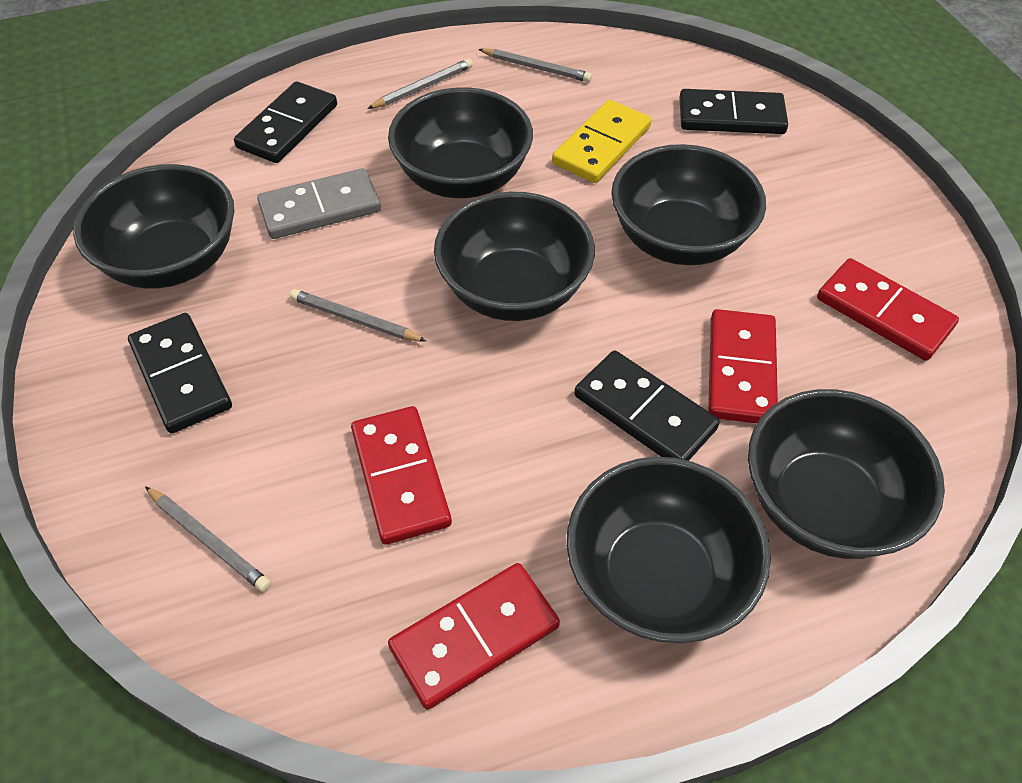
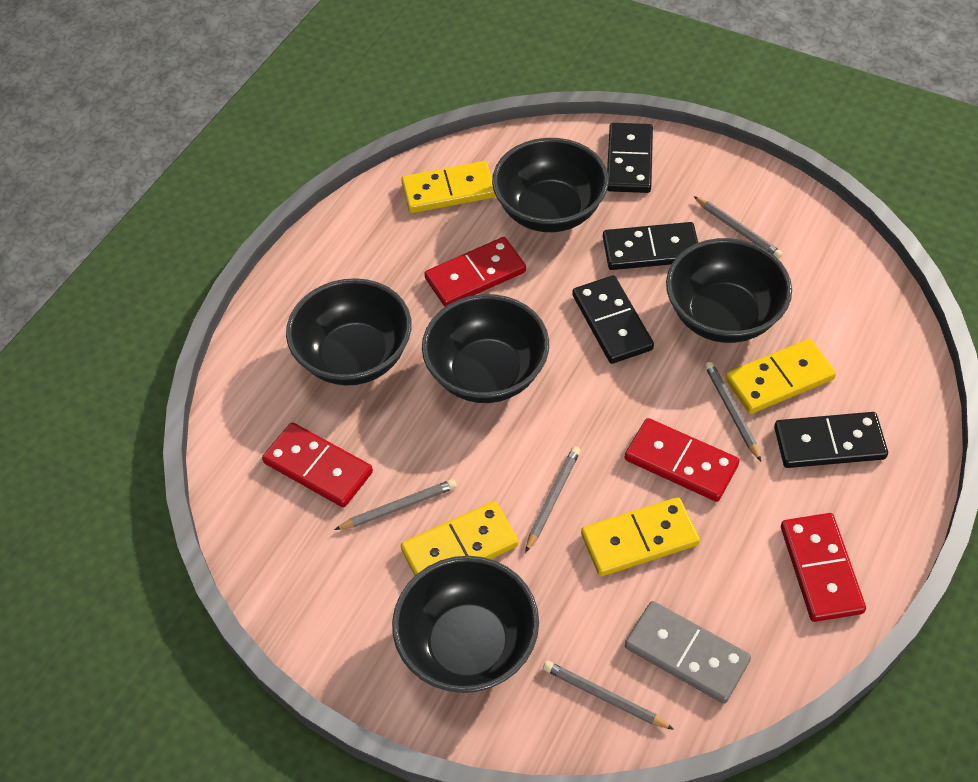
black bowl: [73,164,234,289] [388,88,533,198] [434,192,595,321] [567,457,771,643] [611,144,766,265] [748,389,945,559] = 6 -> [286,278,412,386] [392,556,539,693] [422,294,549,403] [492,138,609,232] [666,238,792,343] = 5
grey pencil: [145,486,271,592] [290,289,427,342] [367,58,473,109] [478,49,592,82] = 4 -> [334,479,457,530] [525,446,580,553] [543,661,674,730] [694,196,783,259] [705,361,761,461] = 5
yellow domino: [552,100,651,183] = 1 -> [401,161,496,213] [401,501,519,576] [581,497,700,576] [725,339,836,414] = 4

